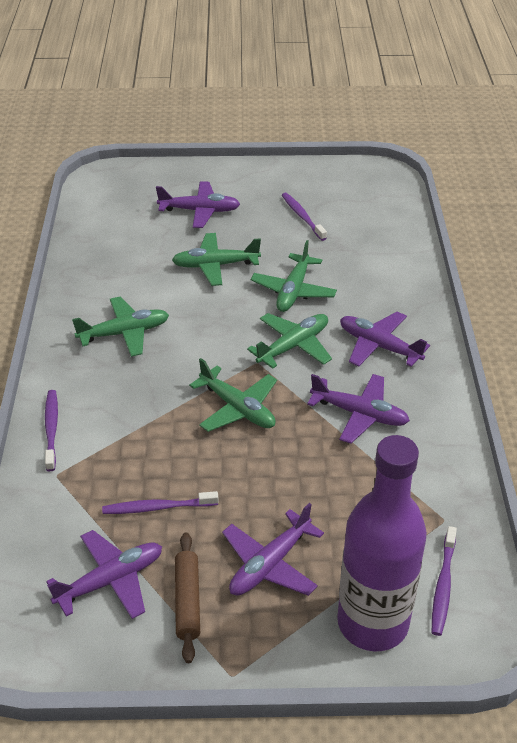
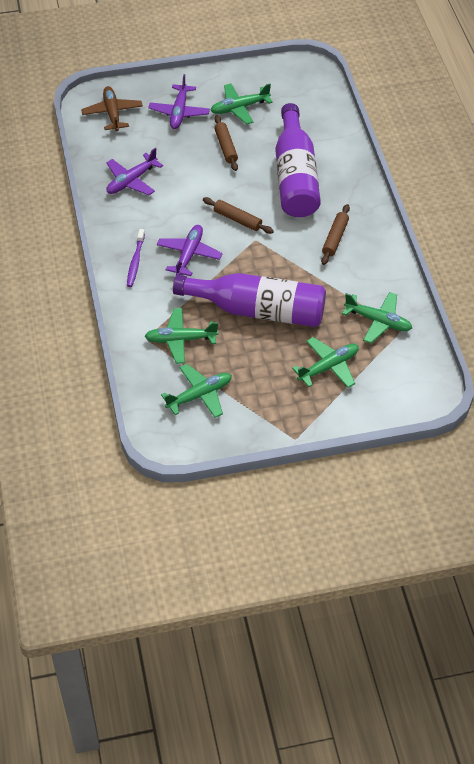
brown plane: none = 0 -> [81,86,143,131] = 1
brown rolling pin: [175,533,200,663] = 1 -> [203,197,274,234] [214,115,238,171] [321,204,350,265] = 3
purple bottle: [337,435,427,651] = 1 -> [173,273,326,327] [275,103,321,217] = 2
purple plane: [46,530,162,619] [156,181,240,228] [222,503,324,596] [307,374,410,444] [340,311,430,367] = 5 -> [106,148,163,195] [148,74,210,129] [157,225,222,276] = 3
purple toothbrush: [45,390,58,471] [102,491,219,514] [282,193,327,241] [432,526,457,636] = 4 -> [127,229,145,287] = 1

